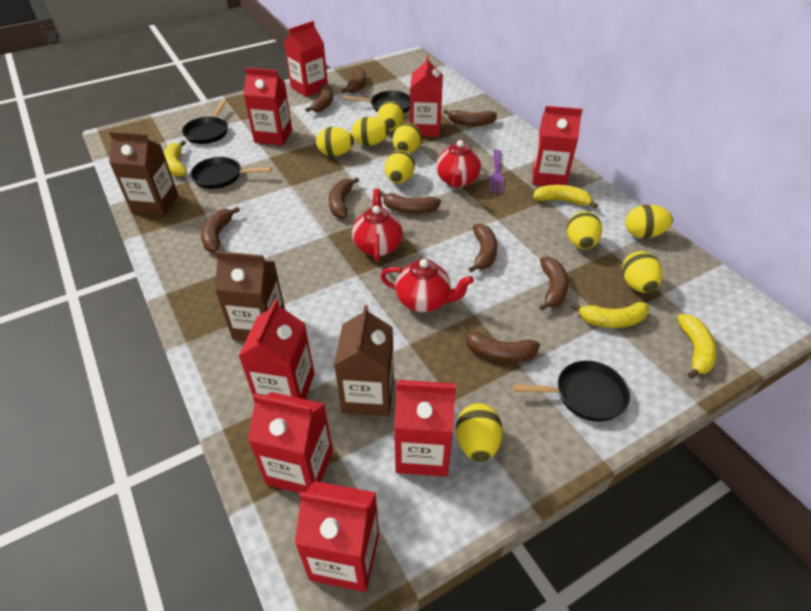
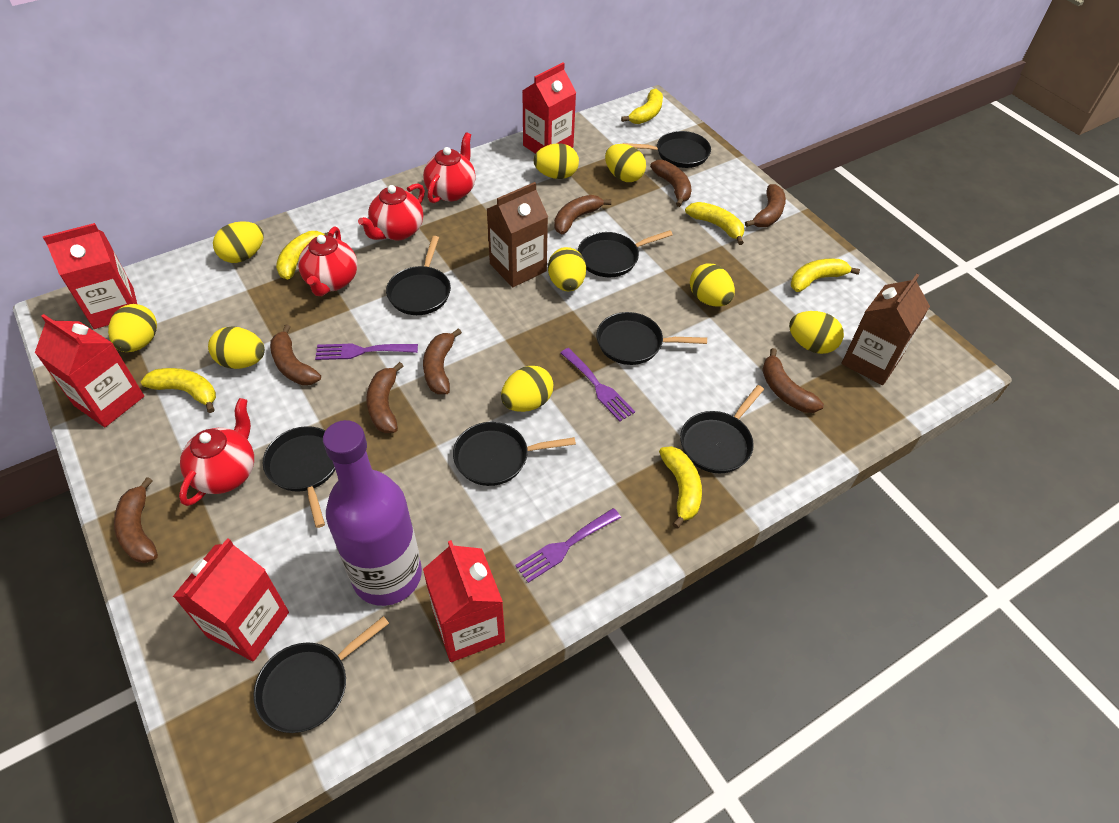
black pan: [182,99,228,144] [191,157,272,189] [343,91,410,113] [512,361,630,422] = 4 -> [253,616,389,733] [263,426,335,528] [386,236,451,315] [453,422,576,486] [578,230,673,277] [596,312,707,365] [622,131,711,168] [680,385,764,473] = 8
brown banana: [201,206,240,252] [305,84,333,112] [329,177,359,219] [341,66,366,93] [380,191,441,214] [444,109,497,126] [460,326,540,362] [469,223,497,273] [539,257,569,311] = 9 -> [114,477,158,563] [270,324,321,385] [366,362,403,433] [423,328,462,394] [554,195,611,234] [650,160,691,207] [745,184,786,227] [762,348,824,413] = 8
brown carton: [109,131,178,216] [215,251,285,341] [334,305,394,416] = 3 -> [487,182,548,287] [841,274,930,385] = 2
purple bottle: none = 0 -> [323,420,422,606] = 1
purple fork: [490,150,504,194] = 1 -> [315,344,418,360] [515,508,621,583] [561,348,635,422] = 3
red carton: [239,299,314,399] [244,68,292,146] [248,392,333,493] [284,21,328,97] [295,481,379,592] [394,380,456,477] [410,55,443,137] [532,106,583,186] = 8 -> [35,314,144,427] [43,223,137,329] [173,538,289,661] [423,540,505,662] [522,62,576,154] = 5
red teapot: [352,188,403,262] [380,259,474,312] [436,139,481,188] = 3 -> [179,398,254,506] [298,227,358,296] [358,183,425,240] [423,132,476,203] = 4
yellow banana: [164,140,187,176] [533,185,598,208] [571,302,650,328] [677,314,717,379] = 4 -> [141,368,216,413] [276,231,334,279] [621,89,663,124] [659,446,702,529] [685,202,744,245] [791,258,860,292] = 6

